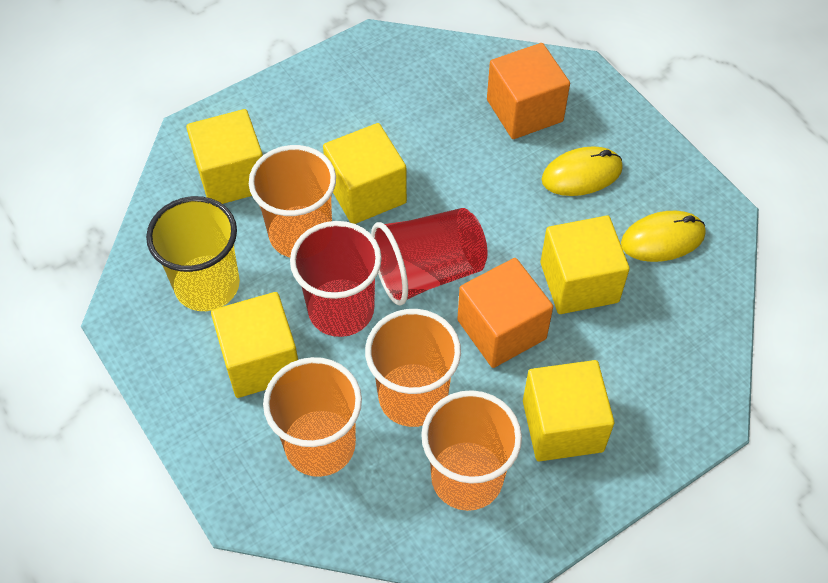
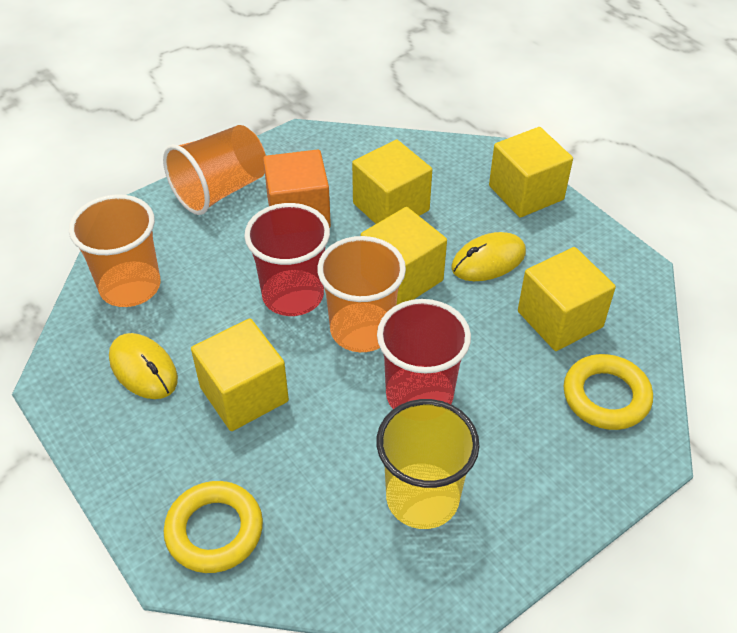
orange cube: [457,258,553,368] [487,43,570,139] = 2 -> [263,149,331,228] = 1
orange cup: [249,145,336,257] [263,357,362,477] [365,309,461,427] [421,390,522,511] = 4 -> [69,194,161,307] [163,125,266,215] [317,236,406,352] = 3
yellow ring: none = 0 -> [164,481,263,573] [563,354,653,430] = 2

